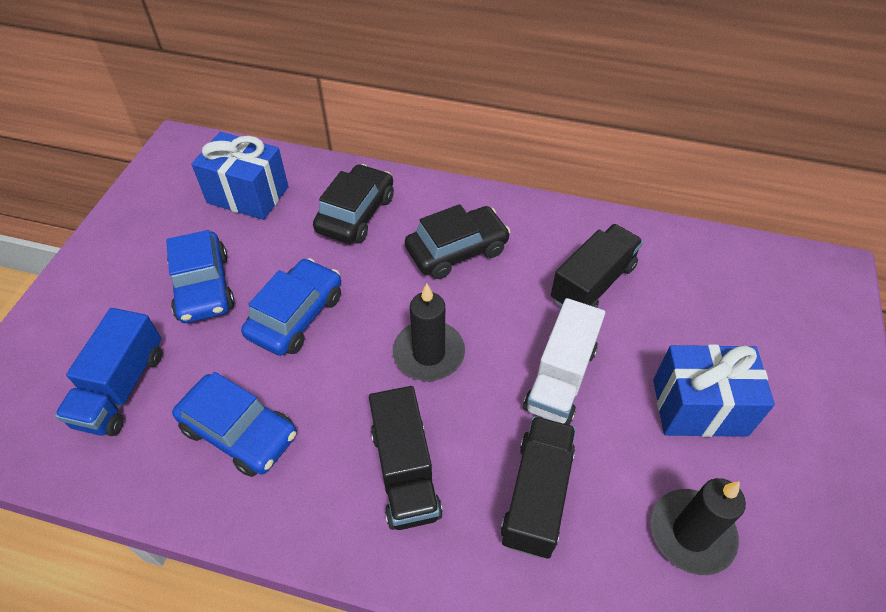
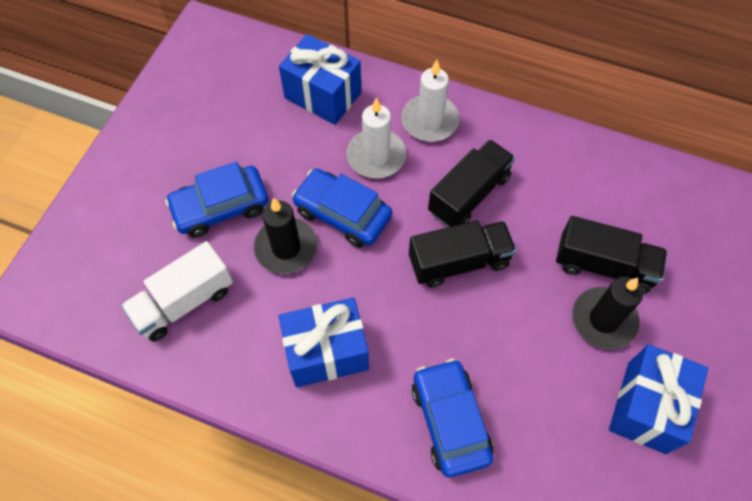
black car: [313,164,394,244] [405,204,511,279] = 2 -> none = 0
blue gift: [191,132,289,220] [653,344,775,437] = 2 -> [279,34,361,125] [279,297,369,387] [609,344,708,454] = 3
blue truck: [55,308,162,436] = 1 -> none = 0
white candle: none = 0 -> [347,97,406,178] [401,60,459,142] = 2

